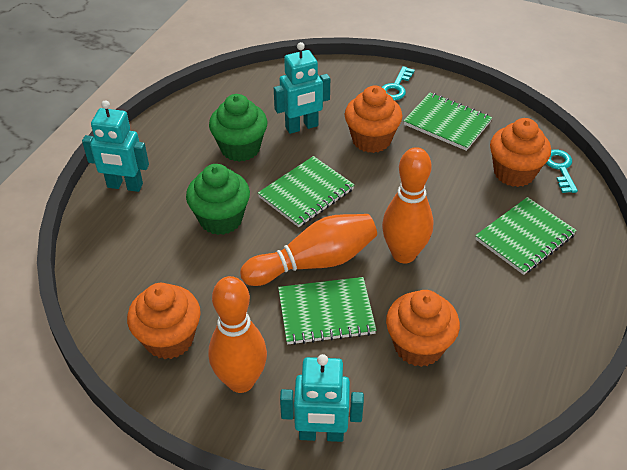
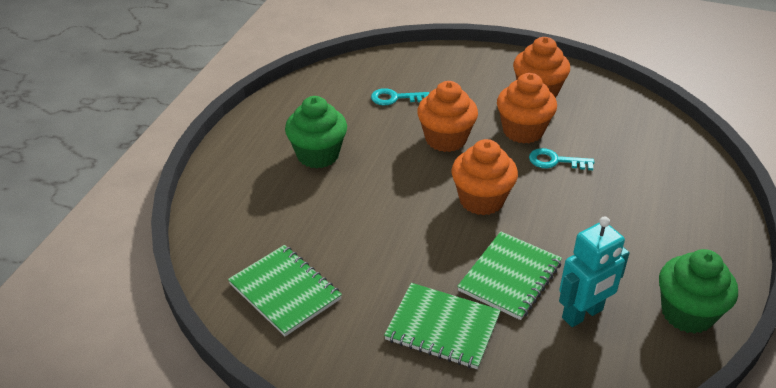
green notebook: [258,156,354,227] [278,277,376,345] [403,93,492,151] [475,197,577,275] = 4 -> [228,245,342,336] [384,283,501,369] [457,231,562,320] = 3
orange bowling pin: [208,276,267,393] [240,214,377,286] [382,147,433,263] = 3 -> none = 0
turquoise robot: [82,100,149,192] [274,42,330,134] [280,354,364,442] = 3 -> [559,217,630,327] = 1

